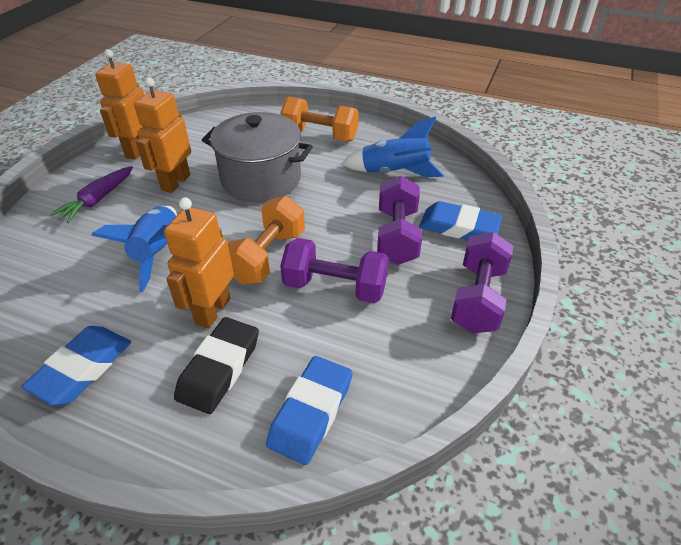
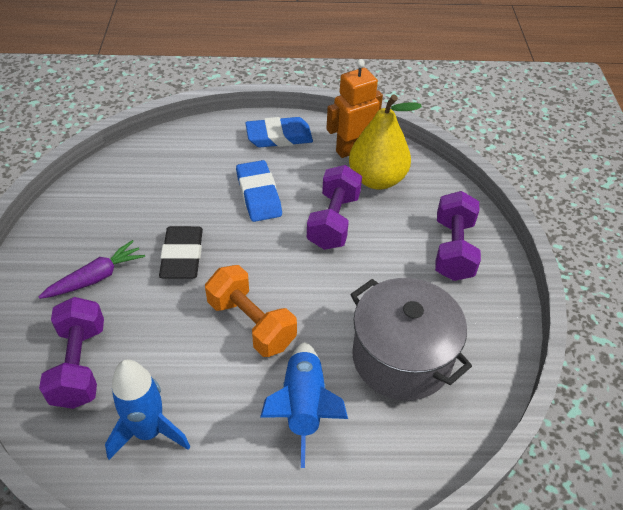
blue eraser: [21,326,131,405] [266,356,353,465] [419,201,502,239] = 3 -> [236,160,282,222] [245,117,313,147] = 2
orange dumbbell: [228,196,305,284] [280,97,359,141] = 2 -> [205,265,297,357] = 1
orange robot: [95,49,144,160] [134,77,191,193] [164,197,234,328] = 3 -> [326,59,383,158] = 1
yellow pear: none = 0 -> [349,94,422,189] = 1

